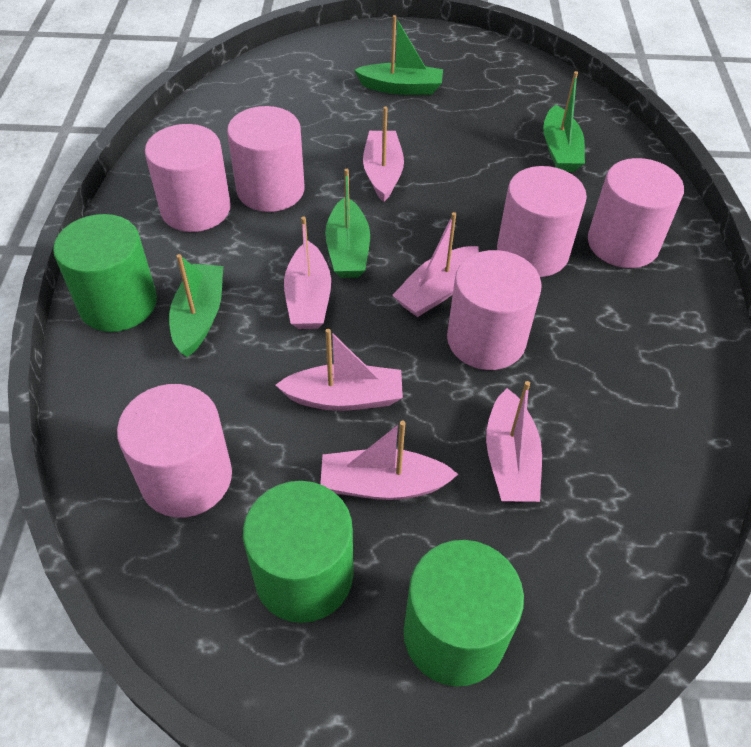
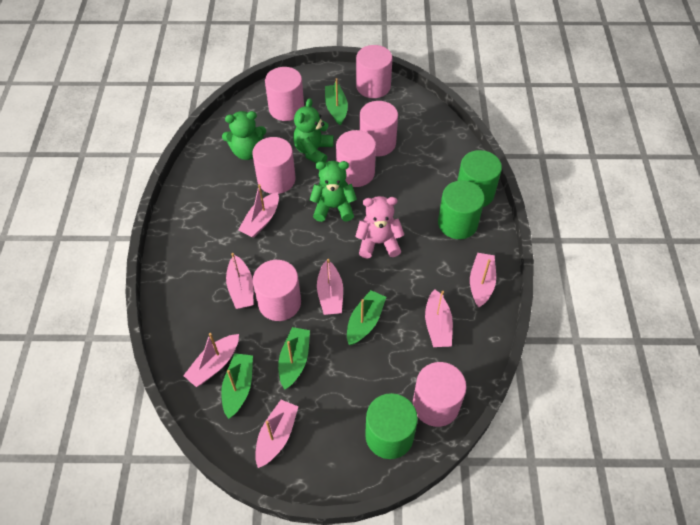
green teddy bear: none = 0 -> [222,111,266,160] [293,98,334,163] [310,161,357,222] = 3
pink boat: [275,329,403,411] [284,217,331,329] [320,421,459,500] [363,107,404,202] [392,212,479,317] [486,381,542,502] = 6 -> [183,333,239,387] [226,253,253,309] [238,184,279,238] [255,400,299,468] [317,259,343,315] [425,289,453,347] [470,253,496,307] = 7
pink cylinder: [117,384,232,517] [145,124,231,232] [227,106,305,212] [447,250,542,370] [497,166,587,277] [588,158,684,268] = 6 -> [252,137,295,194] [253,260,301,321] [265,67,304,121] [336,130,376,187] [356,45,392,98] [359,101,398,156] [413,362,467,427] = 7
pink teddy bear: none = 0 -> [355,196,404,258] = 1

